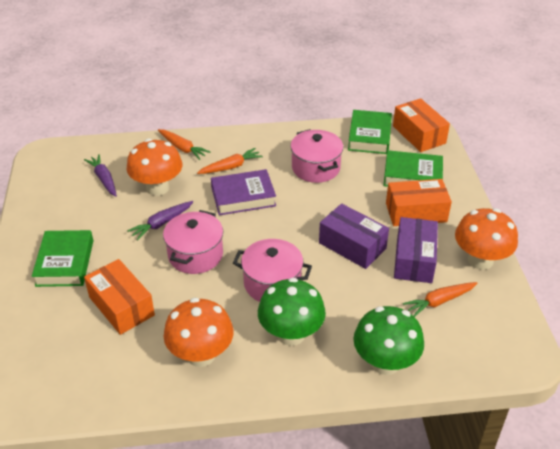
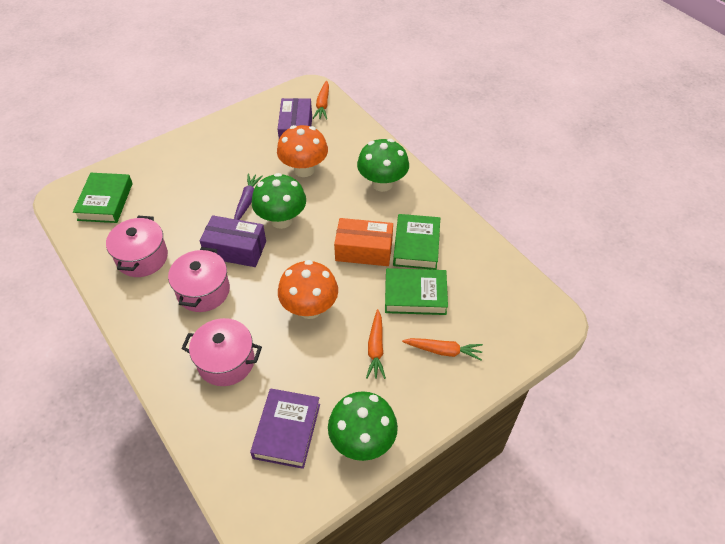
green mushroom: [258,278,326,346] [353,306,424,375] = 2 -> [252,173,306,229] [328,391,398,461] [357,139,409,192] = 3
orange box: [84,259,155,335] [386,179,452,226] [393,98,450,152] = 3 -> [334,218,393,266] = 1
orange mushroom: [127,139,182,196] [164,298,234,367] [455,208,518,270] = 3 -> [277,125,328,177] [278,260,338,319] = 2
purple carrot: [84,154,117,197] [127,201,193,240] = 2 -> [234,173,263,220] = 1

